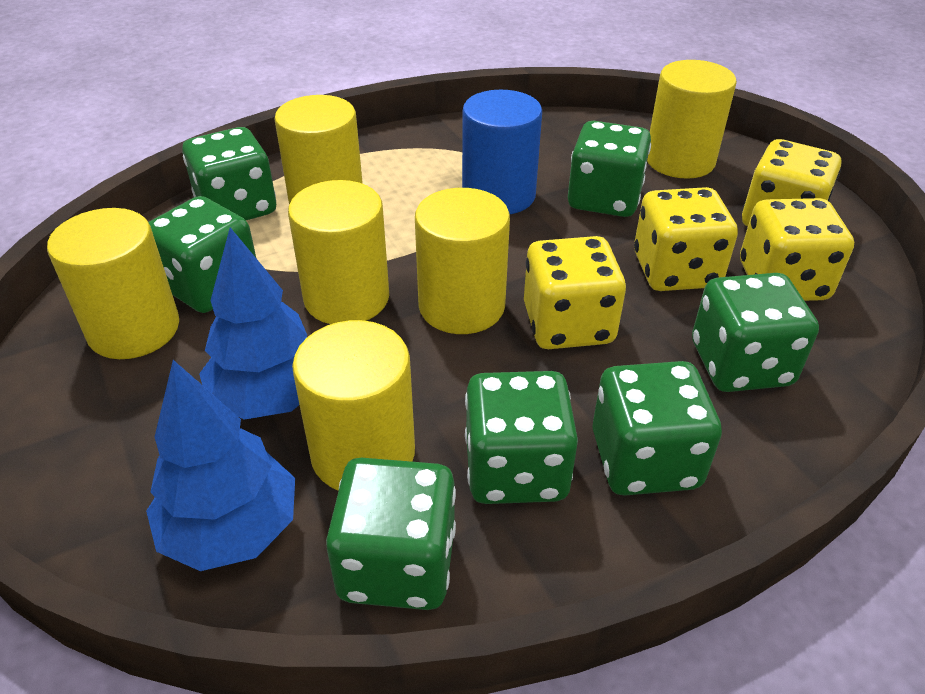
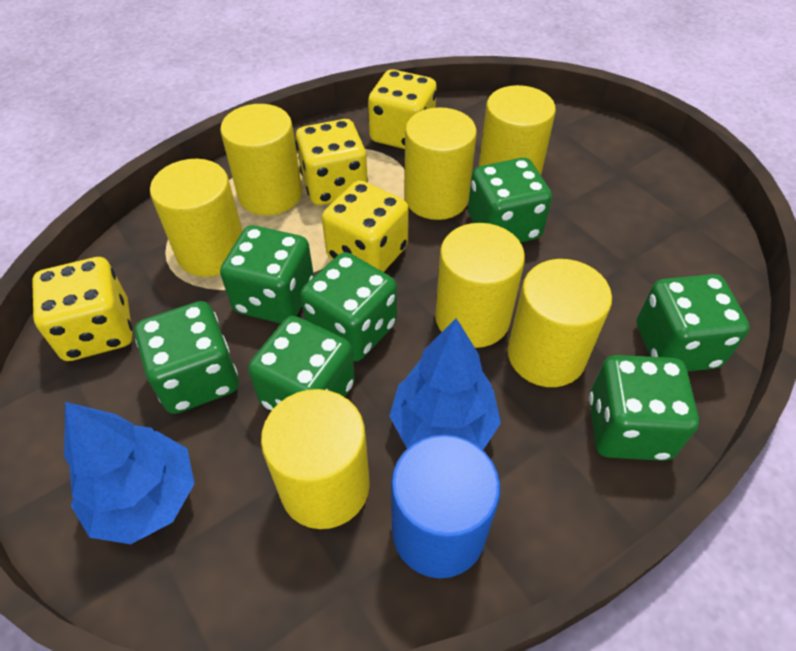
yellow cylinder: [47,208,179,359] [274,95,363,204] [288,180,389,324] [292,320,415,491] [415,188,510,334] [647,60,737,179] = 6 -> [150,159,242,277] [220,104,302,216] [261,389,370,529] [404,107,477,220] [435,223,525,348] [479,85,556,175] [508,259,612,387] = 7

